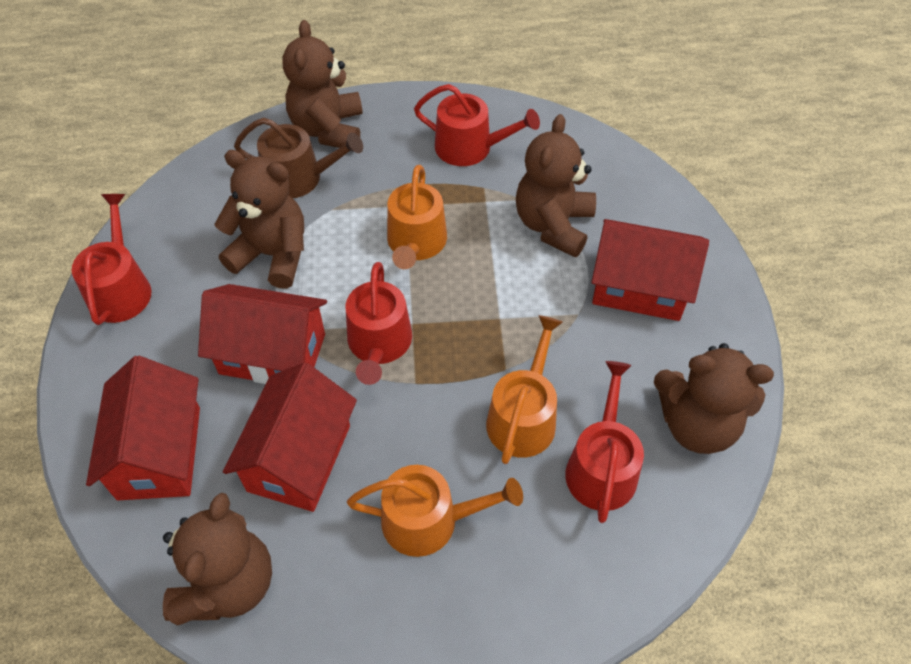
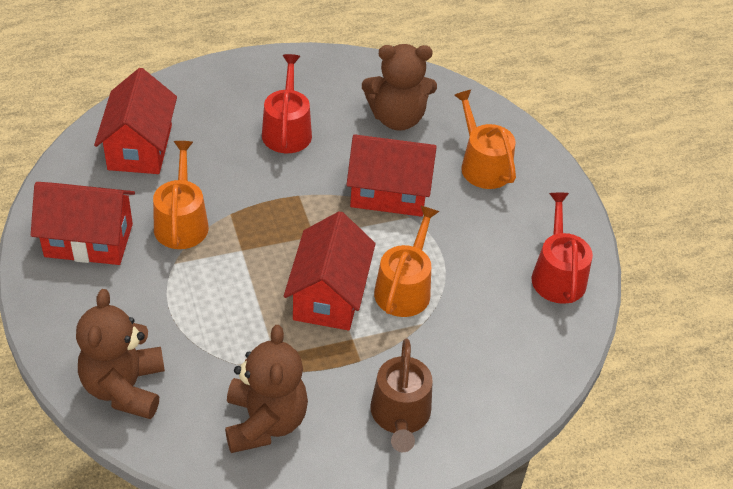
brown teddy bear: [163,493,272,625] [215,150,304,289] [283,20,363,148] [516,114,596,257] [654,343,774,454] = 5 -> [76,289,165,419] [225,325,308,453] [362,44,437,131] = 3
red watering can: [72,194,152,325] [345,262,412,385] [414,84,540,166] [565,361,644,523] = 4 -> [262,54,312,153] [532,193,593,304] = 2

